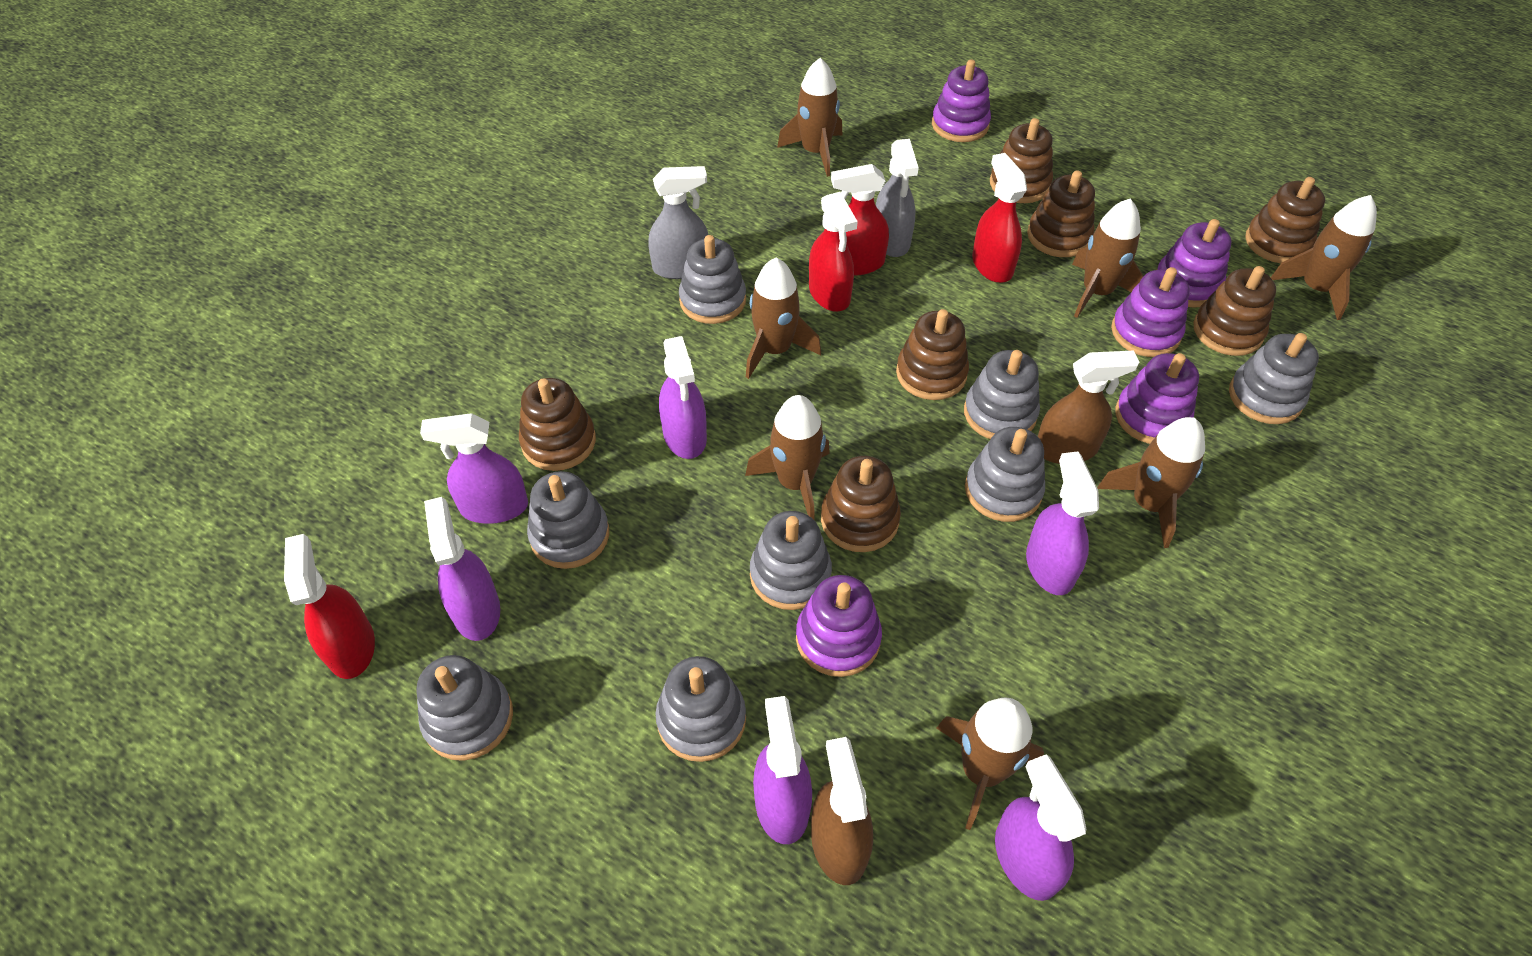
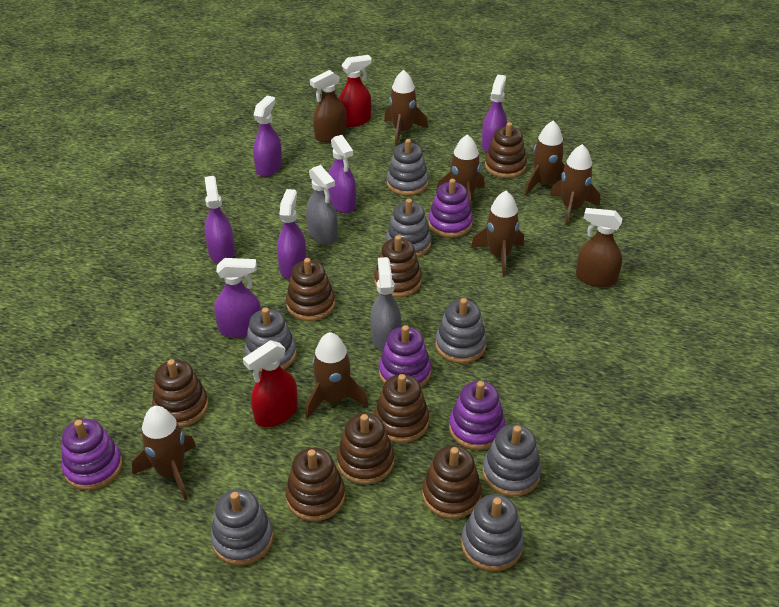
brown stacking toy: [519,378,596,471] [821,456,901,552] [896,309,969,400] [990,118,1053,203] [1027,170,1095,257] [1193,266,1276,356] [1245,177,1325,263] = 7 -> [152,359,208,427] [285,448,345,521] [286,258,335,321] [337,413,394,485] [374,235,422,297] [374,374,429,443] [422,445,482,519] [485,122,527,178] = 8
grey stacking toy: [416,655,513,761] [527,471,609,569] [655,656,746,762] [679,235,746,324] [750,511,832,610] [964,350,1040,439] [965,427,1045,522] [1229,333,1319,424] = 8 -> [210,489,273,565] [244,307,297,372] [386,199,431,257] [387,139,429,196] [435,298,487,363] [461,494,524,571] [482,424,541,497] = 7
purple stacking toy: [796,575,882,677] [932,60,991,142] [1111,267,1190,357] [1115,353,1199,444] [1157,219,1231,308] = 5 -> [62,419,123,490] [379,325,431,387] [428,179,473,238] [449,381,505,450] = 4
red spray bottle: [284,534,375,679] [809,192,858,312] [831,164,889,276] [972,153,1027,283] = 4 -> [243,340,298,427] [339,55,372,127] = 2

